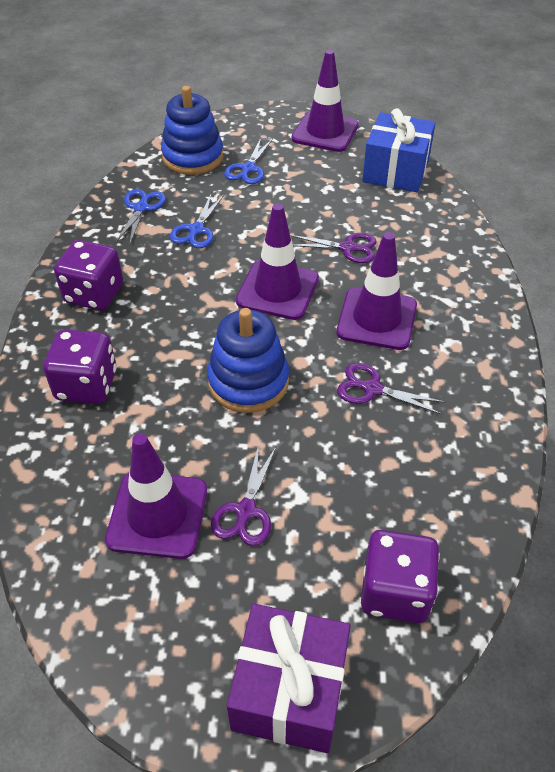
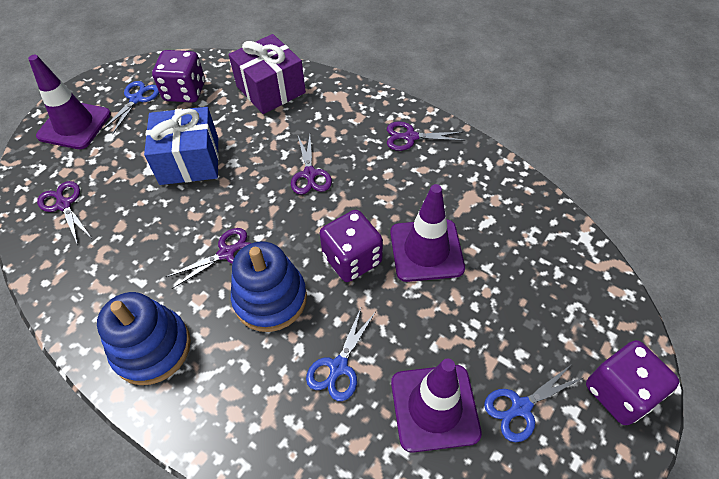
purple scissors: [211,444,276,546] [290,233,376,263] [337,363,446,415] = 3 -> [37,181,91,245] [166,228,251,289] [291,135,332,195] [387,121,465,151] = 4
purple traffic cone: [105,433,207,559] [236,203,319,320] [292,50,359,152] [336,232,417,350] = 4 -> [28,55,111,149] [390,184,465,282] [391,359,482,453] = 3

